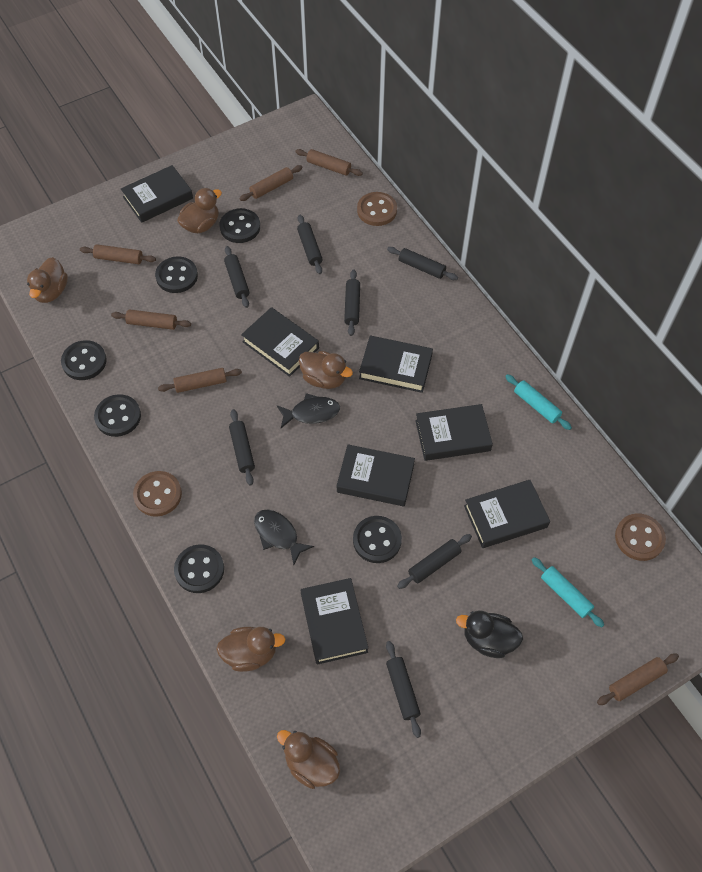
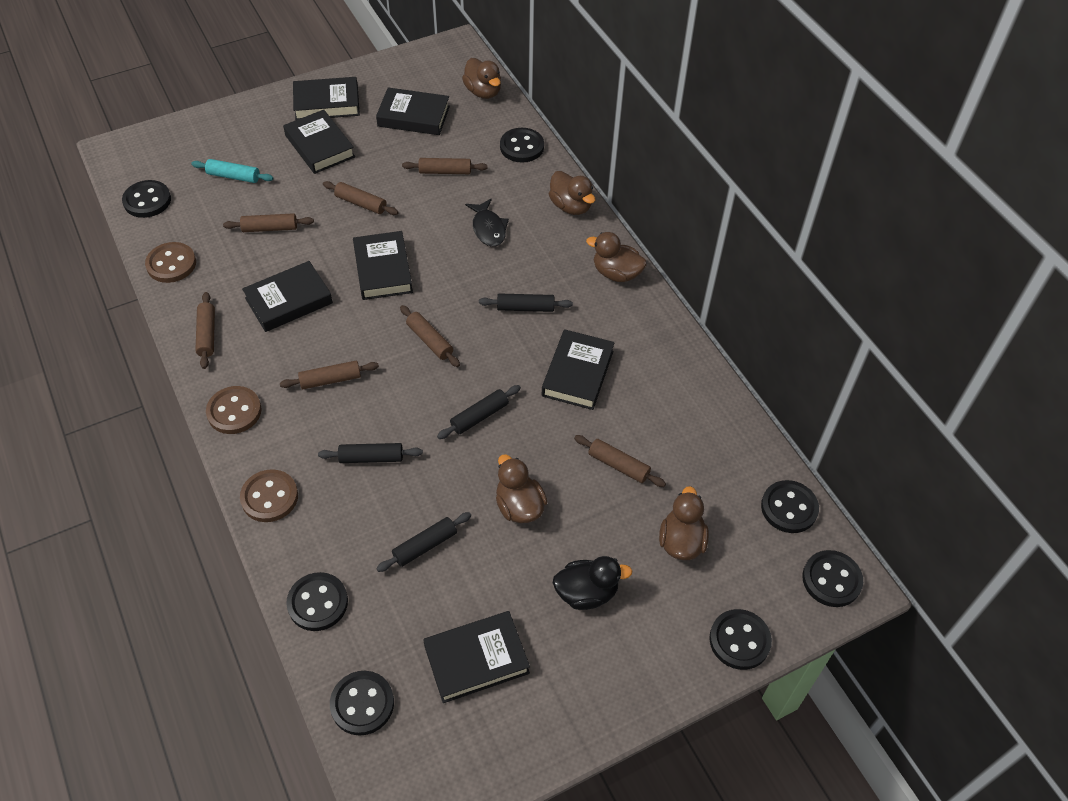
black button: [61,340,107,380] [94,394,141,437] [155,256,198,293] [174,544,224,593] [220,208,260,243] [353,516,402,563] = 6 -> [122,180,171,218] [286,572,348,631] [330,671,394,735] [500,128,544,163] [709,609,772,670] [761,480,819,533] [802,550,863,607] = 7
black fish: [254,510,314,565] [277,393,340,428] = 2 -> [465,199,509,247] = 1
black rolling pin: [224,246,249,308] [229,409,255,485] [297,215,322,274] [344,269,360,336] [386,641,421,738] [387,247,458,280] [397,534,472,589] = 7 -> [318,443,423,463] [376,512,471,572] [437,385,521,439] [479,293,573,312] = 4
brown rolling pin: [80,244,156,264] [111,309,191,330] [158,368,242,393] [240,165,303,201] [296,149,363,176] [597,653,679,705] = 6 -> [195,292,215,369] [223,213,314,232] [280,361,379,389] [323,181,399,215] [400,305,460,367] [402,158,488,174] [574,435,666,487] = 7
turquoise rolling pin: [505,374,572,430] [532,557,604,627] = 2 -> [191,159,273,183] = 1

